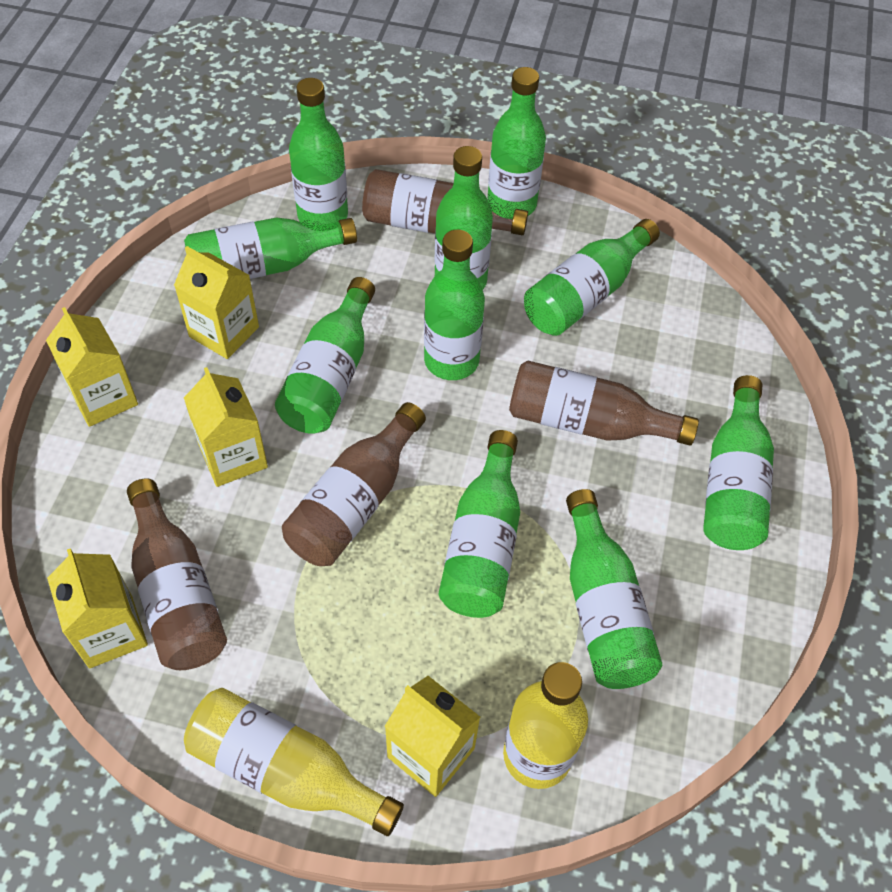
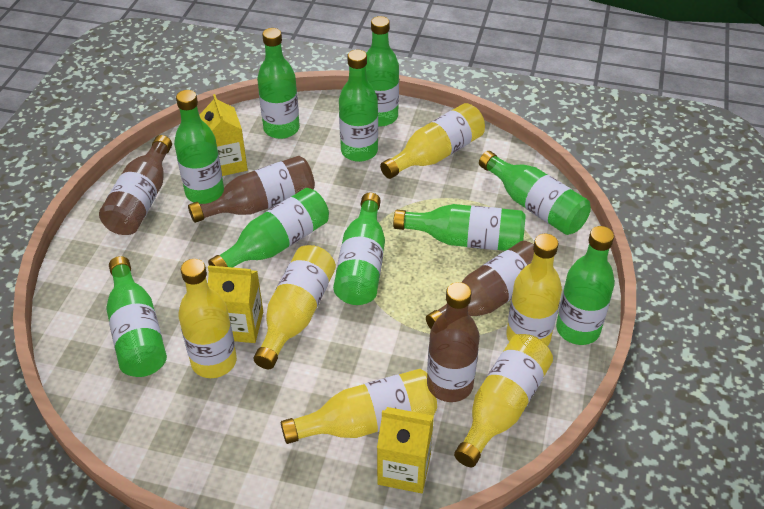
yellow bottle: [184,688,404,836] [503,662,588,789] = 2 -> [178,259,237,378] [254,245,336,369] [281,369,437,444] [380,103,485,179] [454,334,553,467] [506,234,562,346] = 6
yellow carton: [46,307,138,427] [47,548,148,668] [174,246,259,359] [184,367,268,487] [385,676,480,797] = 5 -> [199,94,248,176] [208,265,263,343] [377,407,434,493] = 3

